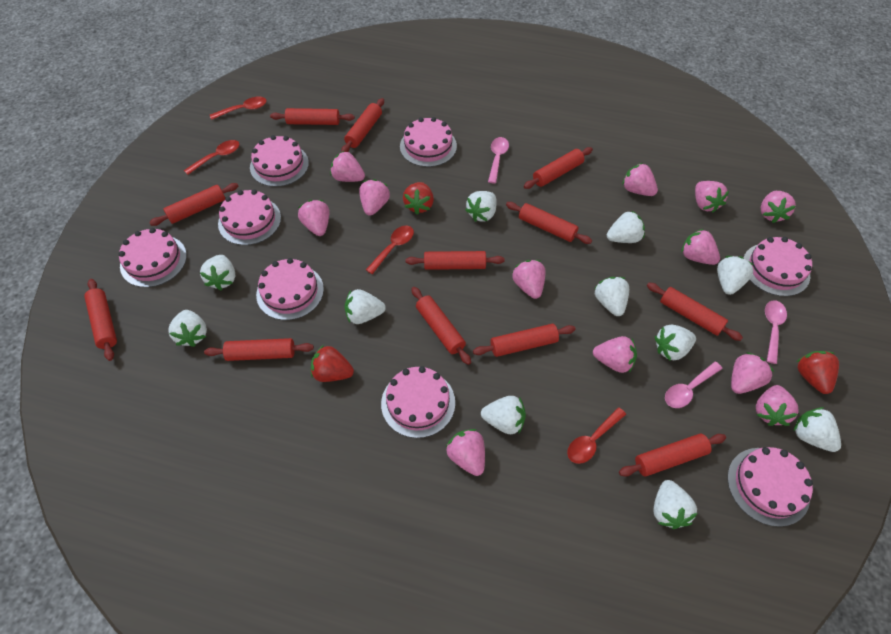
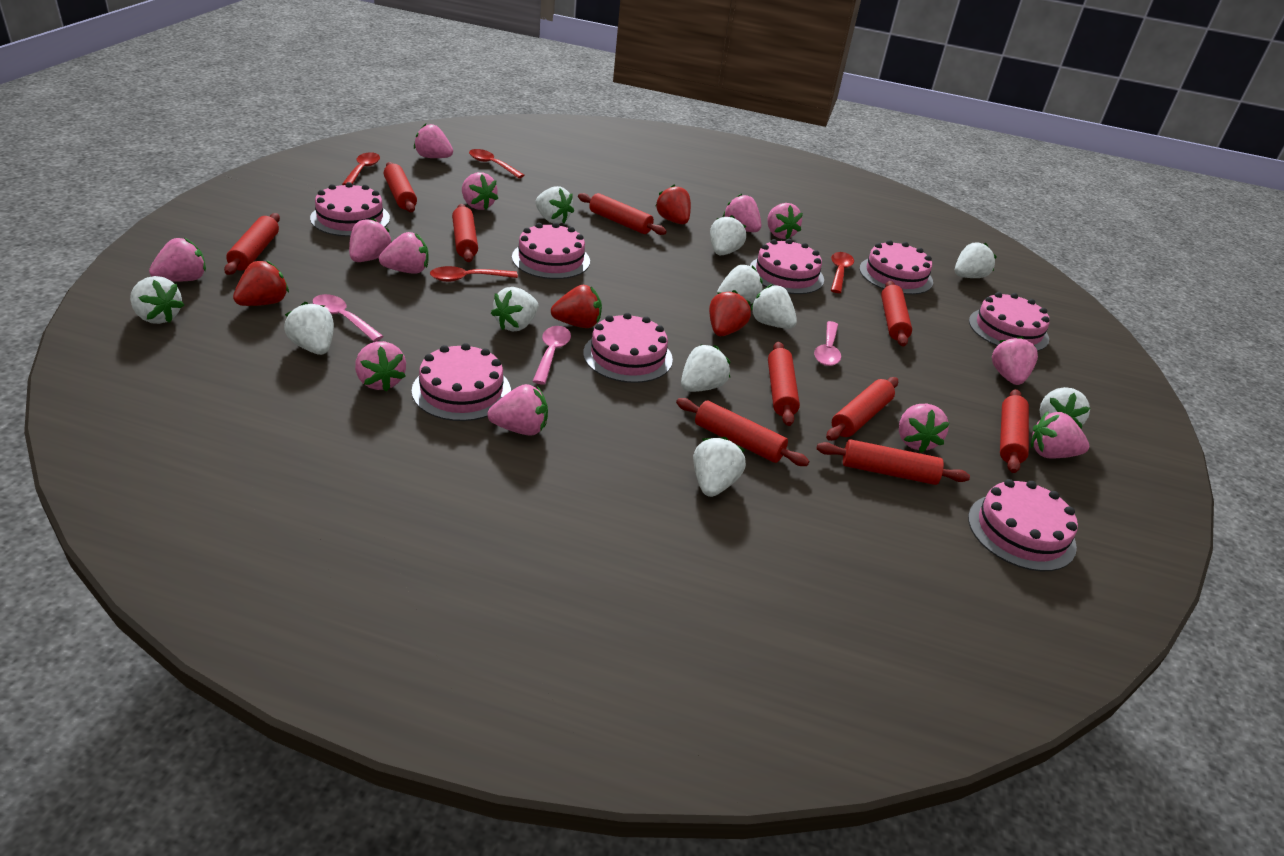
red rolling pin: [84,279,117,361] [149,183,238,226] [204,338,314,361] [270,108,355,125] [341,98,384,152] [405,251,505,270] [411,287,471,365] [473,324,576,357] [506,202,592,244] [524,147,593,189] [619,434,726,477] [647,283,743,341] = 12 -> [224,213,280,275] [384,162,417,212] [452,204,478,262] [578,193,667,235] [676,398,809,466] [768,342,800,426] [816,439,970,485] [826,377,898,441] [881,281,912,347] [1000,389,1029,473] = 10
red strawberry: [311,345,354,382] [403,182,434,214] [797,351,839,394] = 3 -> [233,260,289,306] [551,285,602,328] [655,184,691,224] [709,290,751,336] = 4

